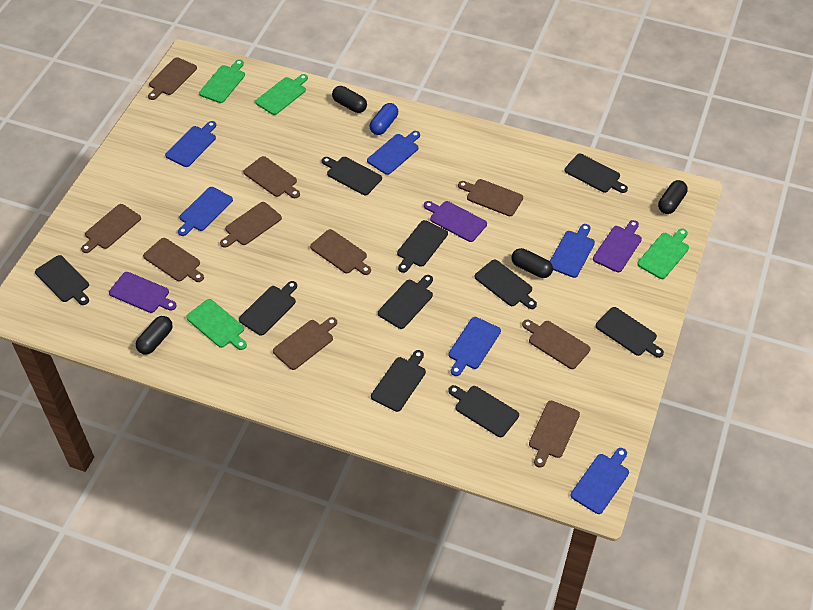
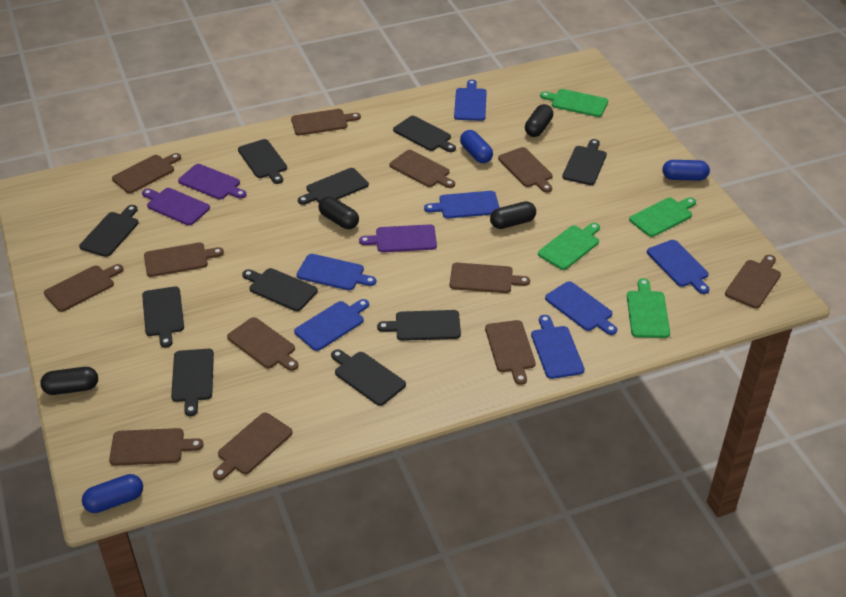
blue capsule: [370,103,398,135] = 1 -> [82,474,143,513] [460,130,493,163] [662,160,710,181] = 3
blue cutting board: [165,121,216,167] [178,187,233,236] [367,131,420,175] [448,317,501,376] [550,224,595,278] [571,448,629,514] = 6 -> [294,299,369,351] [297,254,376,290] [424,191,500,219] [454,80,487,121] [531,315,585,379] [545,281,617,335] [647,240,709,294] = 7
brown cutting board: [81,204,141,253] [143,238,204,282] [148,57,197,100] [220,202,282,248] [243,156,300,198] [273,317,337,370] [310,229,371,275] [458,179,523,216] [522,320,590,369] [529,401,580,468] = 10 -> [44,264,123,312] [109,428,203,466] [112,153,181,193] [144,242,224,277] [213,413,293,480] [227,317,298,371] [291,109,361,135] [390,150,455,188] [450,263,530,293] [485,320,536,385] [498,147,553,193] [725,255,781,309] = 12

